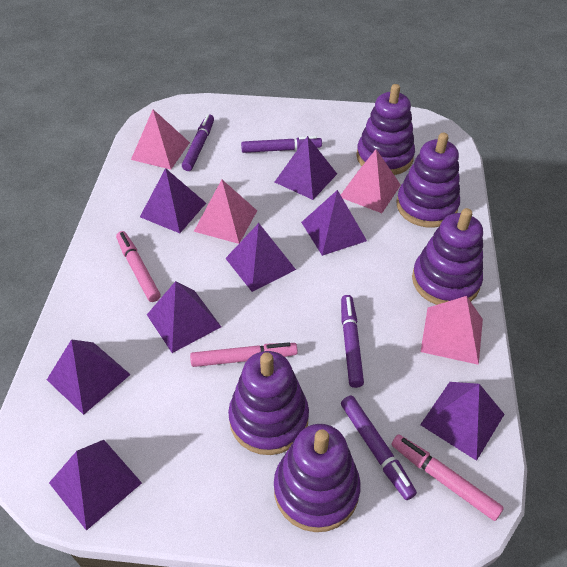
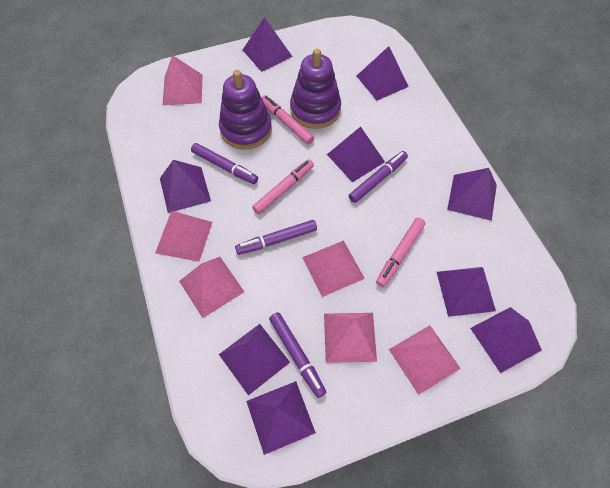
pink pyramid: [131,109,190,170] [194,180,257,244] [341,149,401,213] [421,296,483,365] = 4 -> [155,211,212,262] [163,55,203,105] [179,257,244,318] [302,240,365,297] [324,313,377,363] [389,325,461,395] = 6
purple pyramid: [47,339,131,415] [49,440,142,531] [140,168,206,233] [147,281,221,353] [225,223,296,292] [275,136,337,200] [301,190,367,256] [420,382,505,461] = 8 -> [160,160,211,213] [219,324,290,396] [243,17,293,72] [246,381,316,455] [327,127,385,182] [357,46,409,101] [437,267,496,317] [447,168,497,221] [470,307,542,373] = 9
purple stacking toy: [228,351,309,455] [274,424,361,532] [356,84,415,175] [396,133,460,228] [412,208,483,305] = 5 -> [219,70,272,150] [290,49,341,129] = 2

